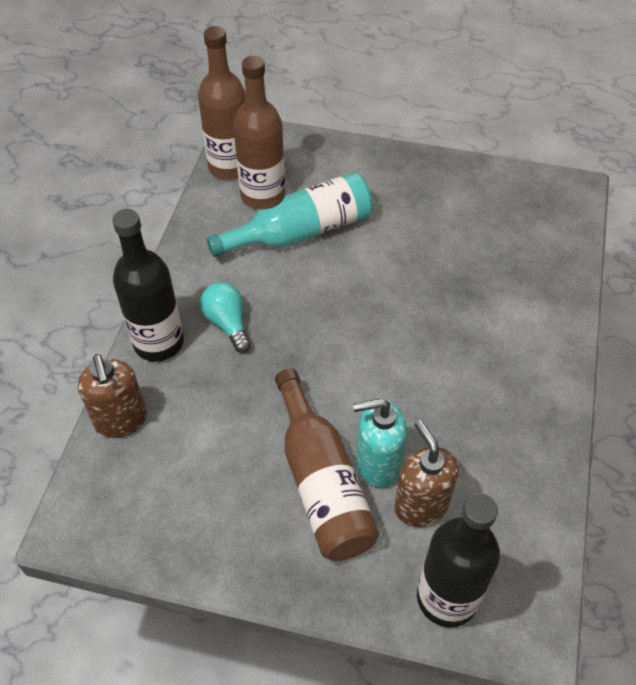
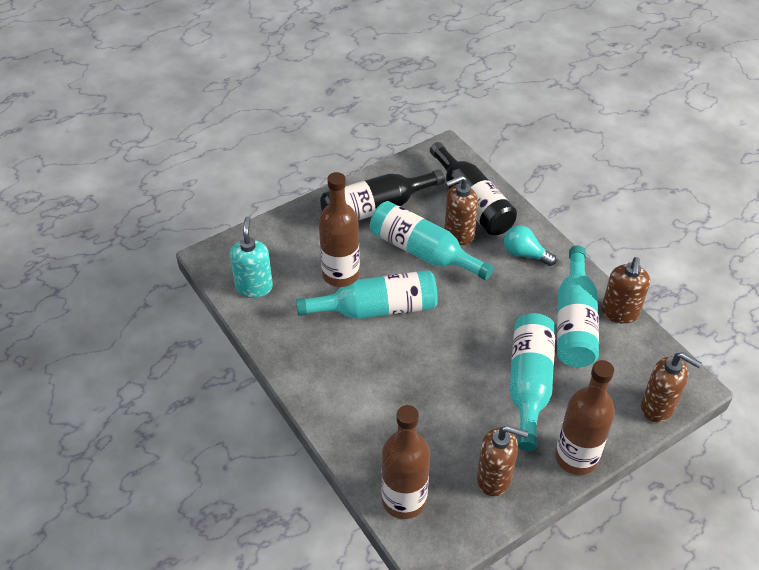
brown soap dispenser: [77,354,147,438] [394,420,459,527] = 2 -> [445,175,478,245] [477,425,528,496] [601,257,650,324] [641,352,702,422] = 4
turquoise bottle: [207,172,373,257] = 1 -> [296,270,438,319] [370,201,494,280] [509,313,555,451] [557,246,599,367] = 4

